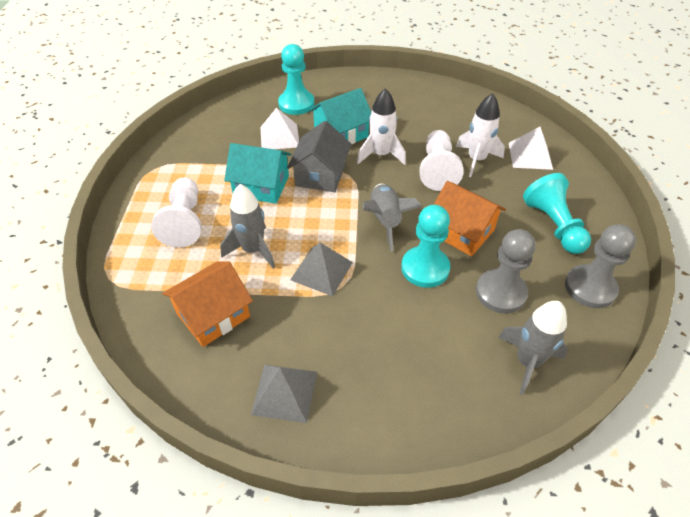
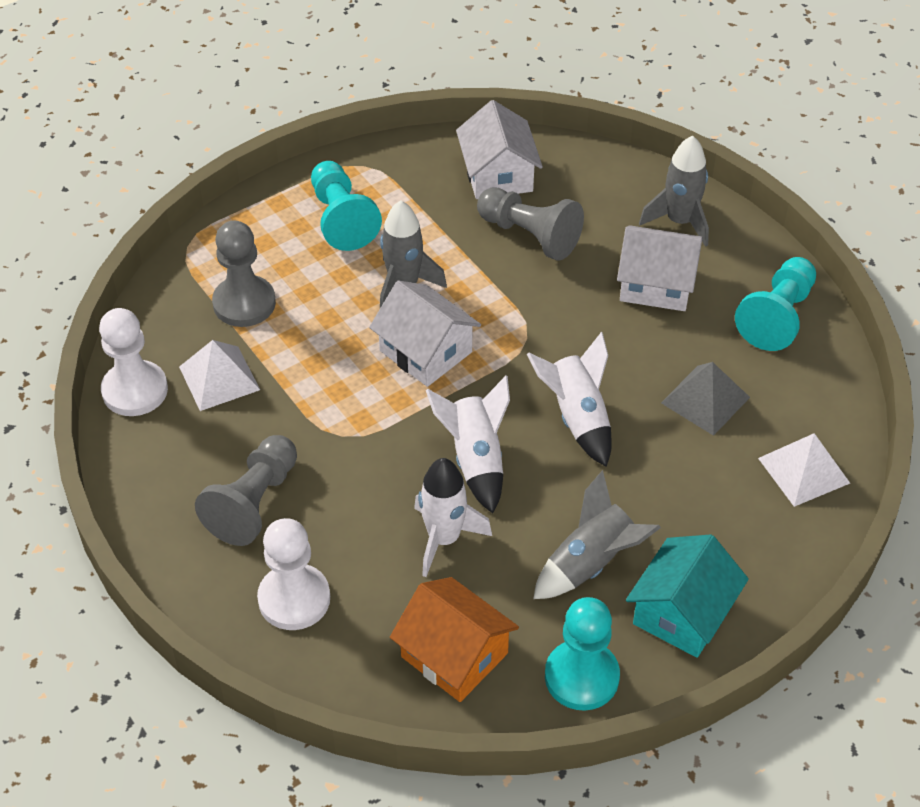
grey house: [287,121,351,192] = 1 -> none = 0
grey pawn: [476,229,536,314] [565,224,636,308] = 2 -> [195,435,297,546] [212,221,276,327] [477,187,584,261] = 3
grey pyramid: [251,365,317,423] [290,242,353,296] = 2 -> [661,362,750,436] = 1
orange house: [162,261,253,347] [434,181,506,256] = 2 -> [390,577,519,702] = 1
turquoise house: [224,143,291,204] [309,88,371,145] = 2 -> [626,534,749,658] = 1
white house: none = 0 -> [369,280,481,387] [456,100,543,199] [617,225,703,311] = 3
white rocket: [357,88,406,165] [456,93,505,177] = 2 -> [414,458,492,577] [426,375,510,513] [527,332,612,467] = 3

